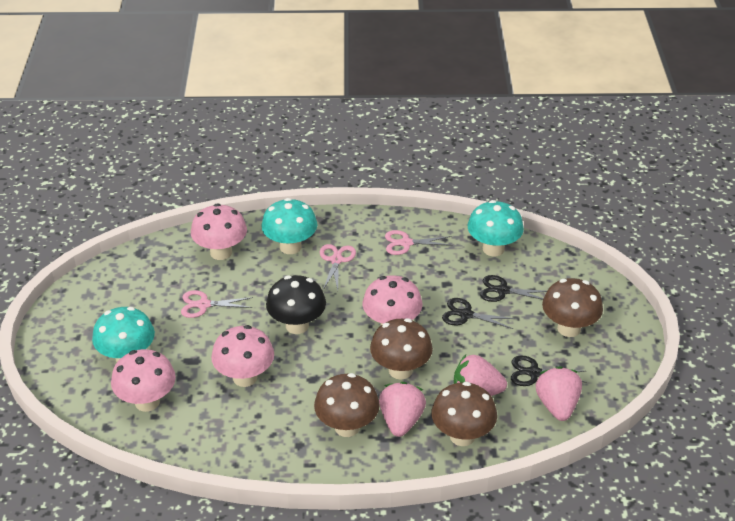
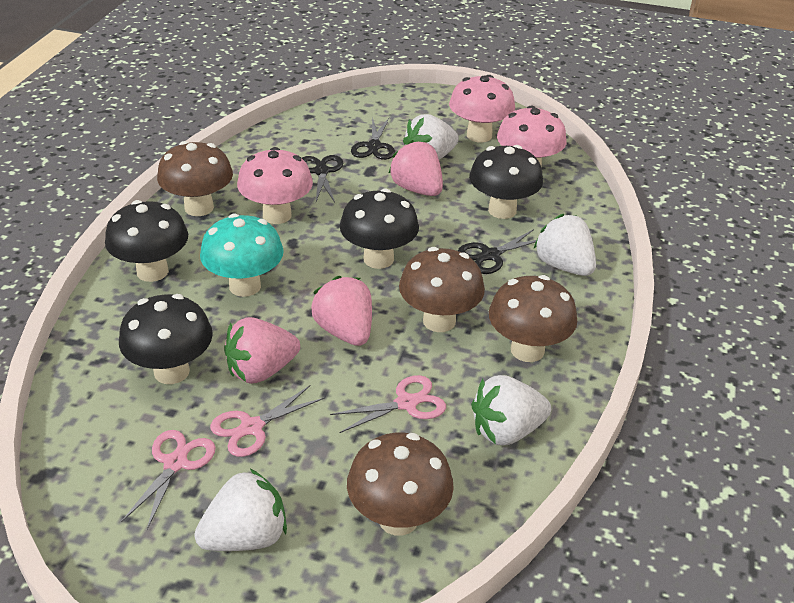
black mushroom: [266,275,326,334] = 1 -> [105,200,188,282] [119,294,213,384] [340,188,419,269] [469,145,543,219] = 4
pink mushroom: [111,349,176,412] [191,203,247,260] [211,325,274,387] [363,275,423,326] = 4 -> [237,147,313,224] [449,75,515,143] [497,105,567,167] = 3
turquoise mushroom: [92,307,155,362] [261,198,317,254] [468,200,524,256] = 3 -> [200,214,284,297] = 1
white strawberry: none = 0 -> [194,469,287,551] [403,114,459,160] [471,375,551,445] [534,214,596,276] = 4

